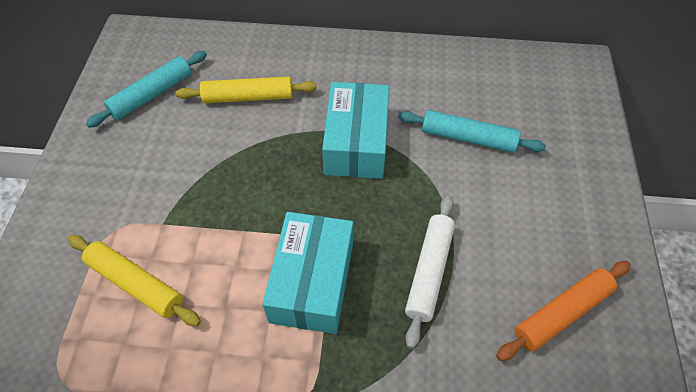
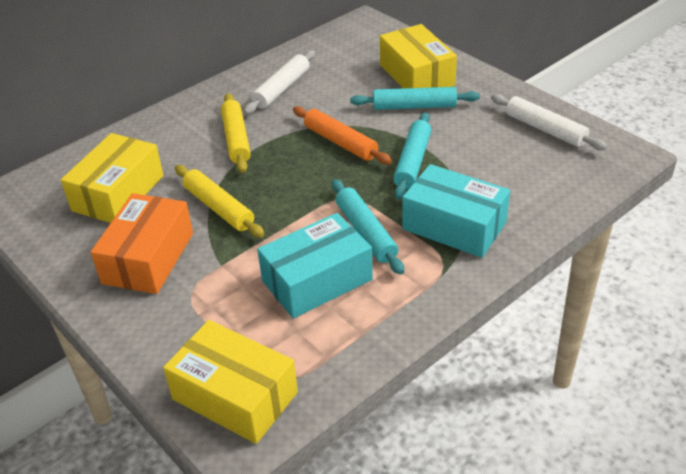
orange box: none = 0 -> [91,193,193,294] = 1
turquoise rolling pin: [85,51,207,128] [398,110,546,153] = 2 -> [332,179,404,275] [350,87,480,110] [393,112,431,199] = 3
white rolling pin: [405,195,455,349] = 1 -> [244,50,315,114] [491,94,607,150] = 2
yellow box: none = 0 -> [61,133,164,223] [163,320,298,444] [380,24,457,88] = 3

